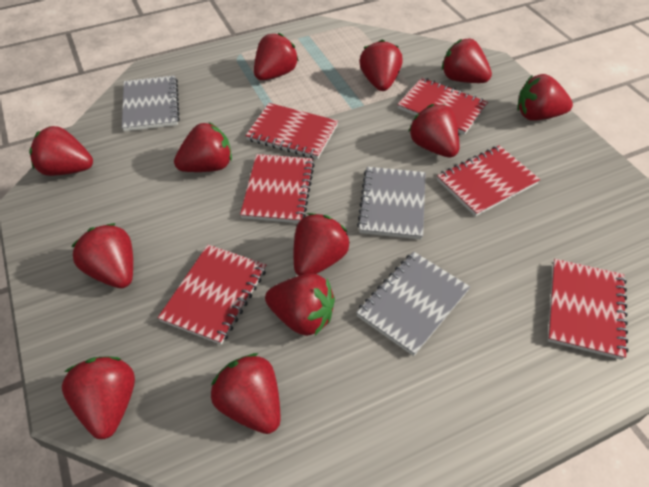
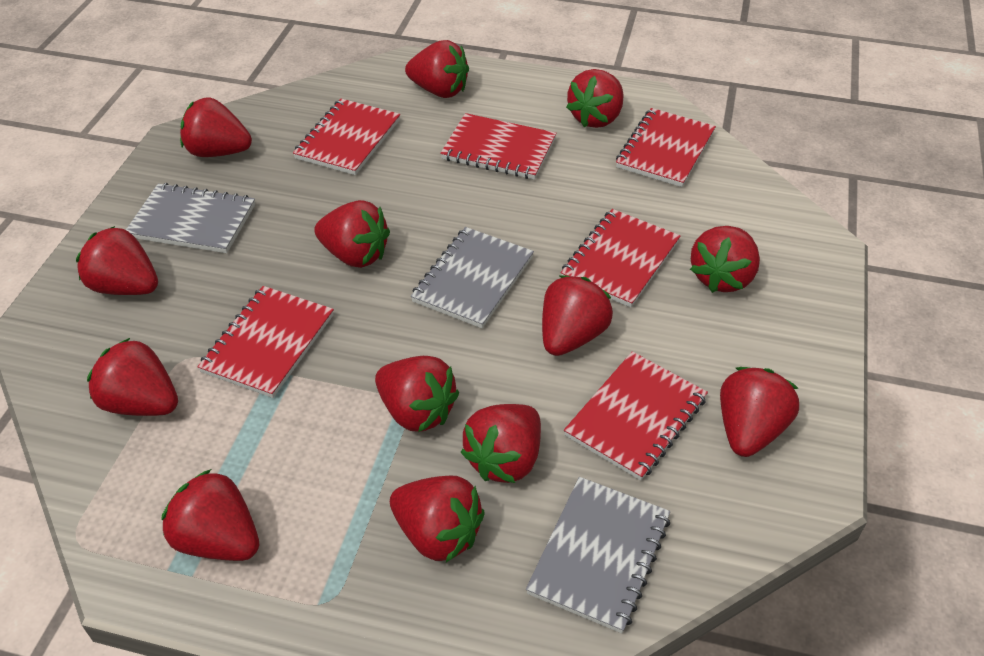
red strawberry: [29,126,93,176] [62,356,135,439] [71,223,133,288] [174,122,232,172] [211,353,280,434] [254,33,299,80] [265,273,335,336] [294,213,350,276] [359,40,403,91] [408,104,459,158] [442,39,492,83] [517,74,573,121] = 12 -> [76,226,158,295] [87,338,178,416] [162,469,259,561] [180,98,252,157] [314,200,390,268] [375,356,459,432] [390,476,485,563] [405,40,469,98] [461,404,541,483] [542,275,613,356] [566,69,624,128] [690,226,760,293] [720,367,799,457] = 13

